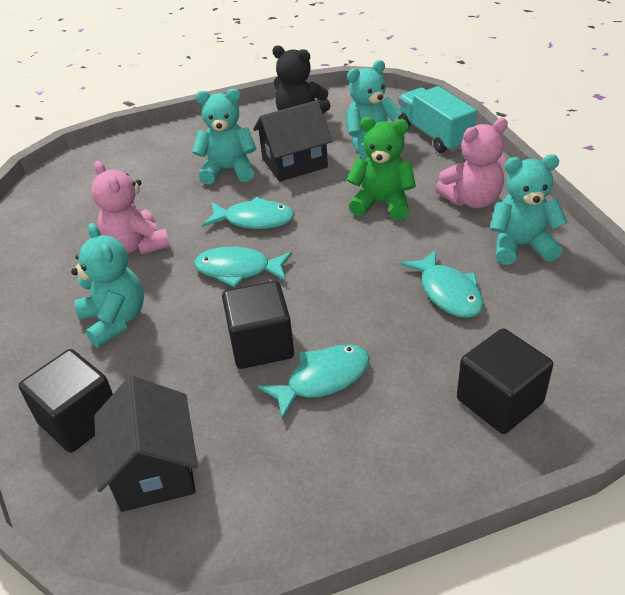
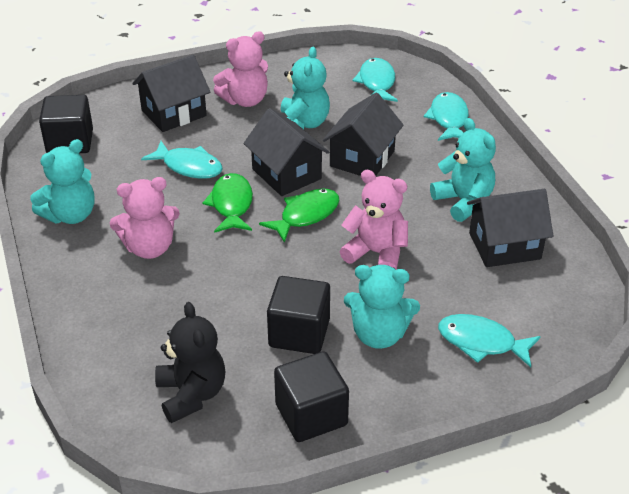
black house: [94,376,198,512] [253,100,332,182] = 2 -> [132,55,210,132] [243,108,329,196] [323,93,404,176] [467,189,553,267] = 4
green fish: none = 0 -> [202,173,253,233] [259,188,340,243] = 2
green teddy bear: [346,117,416,220] = 1 -> none = 0
pink teddy bear: [91,161,170,254] [435,118,508,208] = 2 -> [109,177,180,259] [213,31,268,107] [339,170,408,270] = 3
turquoise truck: [398,86,477,153] = 1 -> none = 0

